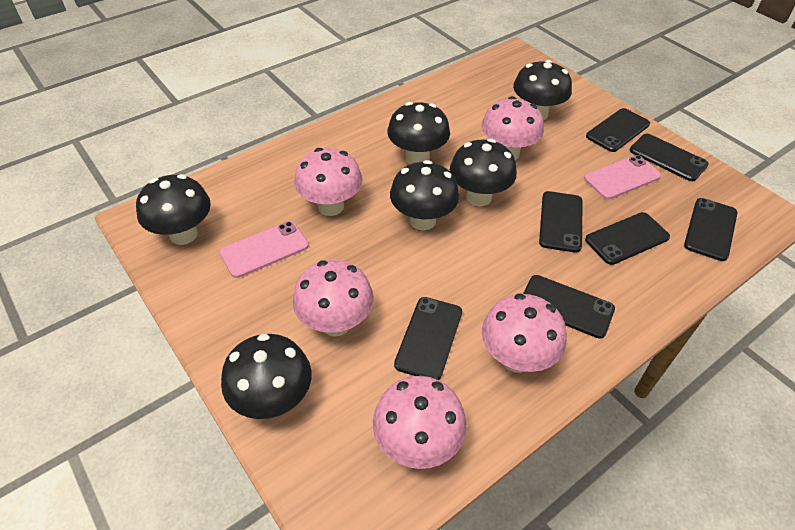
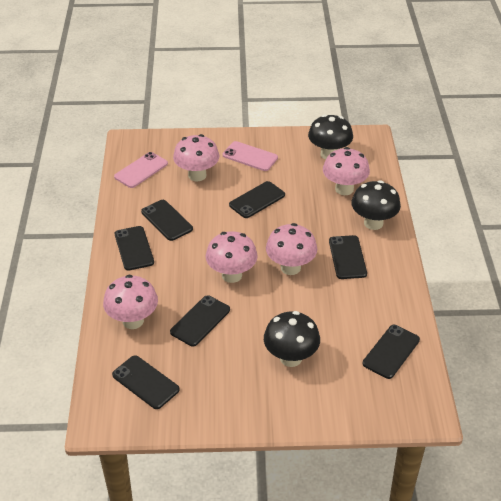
black mushroom: [136,174,211,245] [221,334,312,419] [387,102,450,164] [390,160,459,230] [450,139,517,206] [513,60,572,121] = 6 -> [264,311,320,367] [308,114,353,160] [352,180,401,230] = 3

